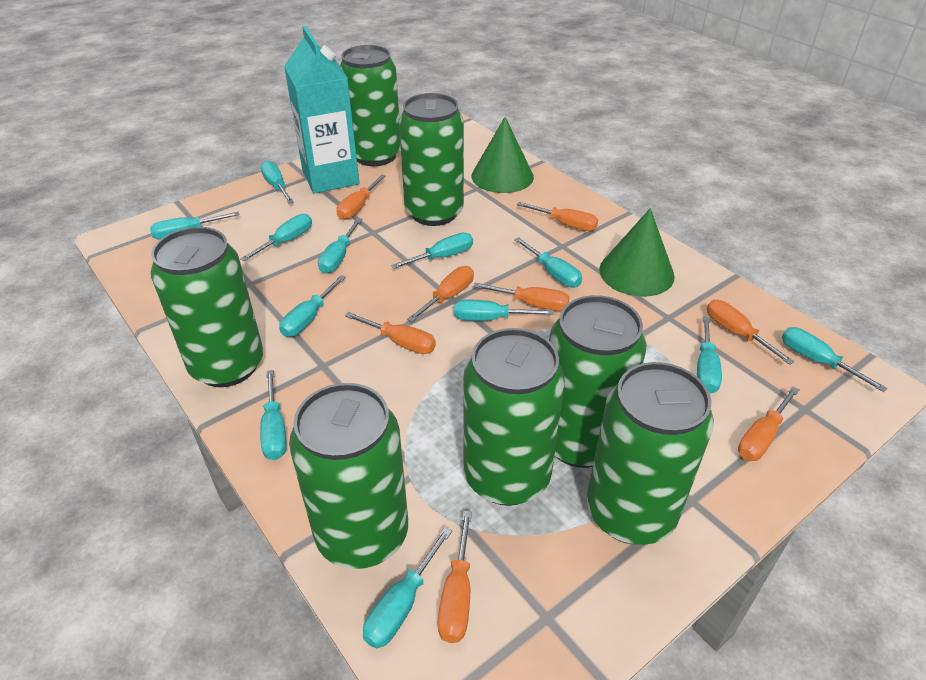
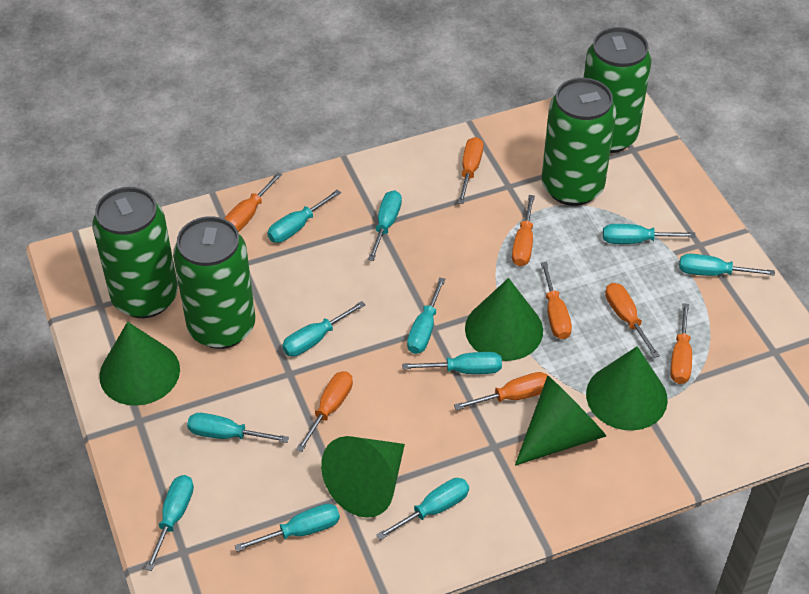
green can: [151,227,263,387] [289,383,408,569] [340,45,401,166] [399,93,464,226] [463,328,565,506] [549,295,647,468] [587,362,714,545] = 7 -> [92,187,178,318] [173,216,255,349] [542,78,616,206] [584,27,652,153] = 4
green cone: [472,117,534,193] [599,208,675,297] = 2 -> [99,322,180,406] [321,436,405,518] [465,278,543,361] [515,375,606,466] [586,346,668,431] = 5
turquoise carton: [284,26,360,194] = 1 -> none = 0
turquoise screwdriver: [150,212,240,239] [240,214,312,261] [260,370,287,460] [261,161,294,203] [279,275,346,337] [318,218,362,274] [363,527,452,648] [391,233,473,269] [454,299,554,321] [514,237,582,288] [697,316,722,393] [782,327,887,392] = 12 -> [145,475,194,571] [187,413,289,443] [235,504,340,552] [268,189,341,243] [282,301,365,357] [368,190,402,261] [376,478,469,540] [402,352,502,374] [407,277,445,354] [603,224,696,244] [679,254,775,276] = 11

